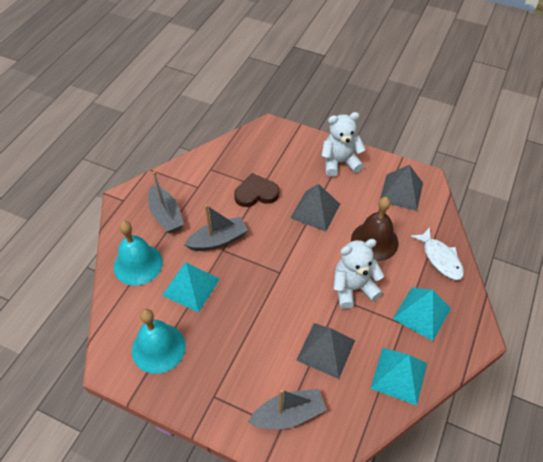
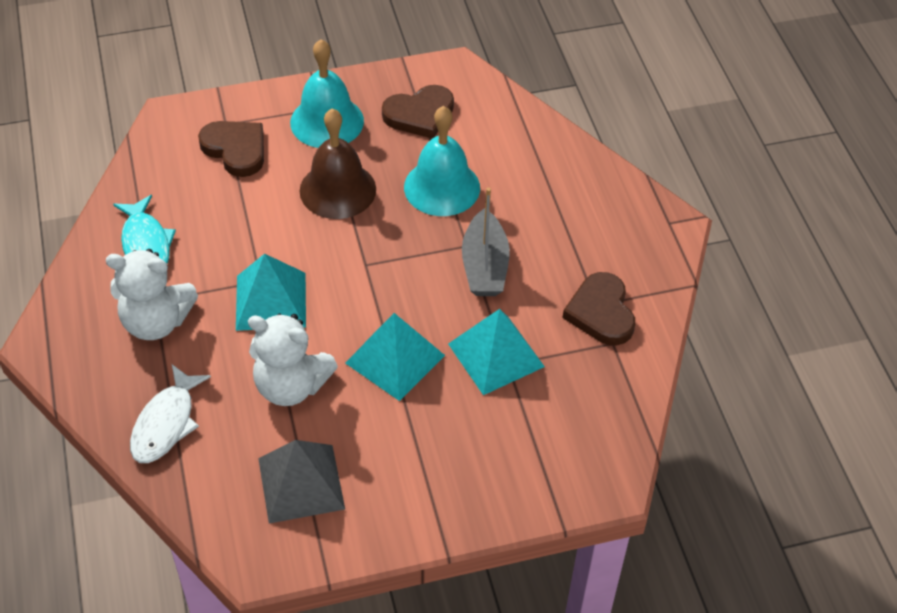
brown heart: [234,173,279,207] = 1 -> [198,121,264,177] [382,85,454,138] [563,272,635,345] = 3
grey boat: [148,171,184,233] [184,205,248,251] [248,389,326,429] = 3 -> [462,188,510,296] = 1
grey pyramid: [290,184,340,232] [296,323,355,379] [380,165,423,211] = 3 -> [258,440,345,524] = 1
turquoise fish: none = 0 -> [113,195,176,264] = 1

